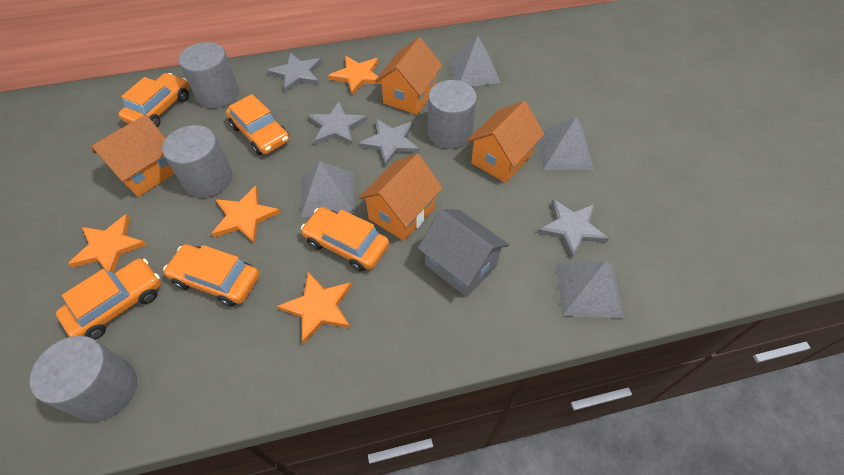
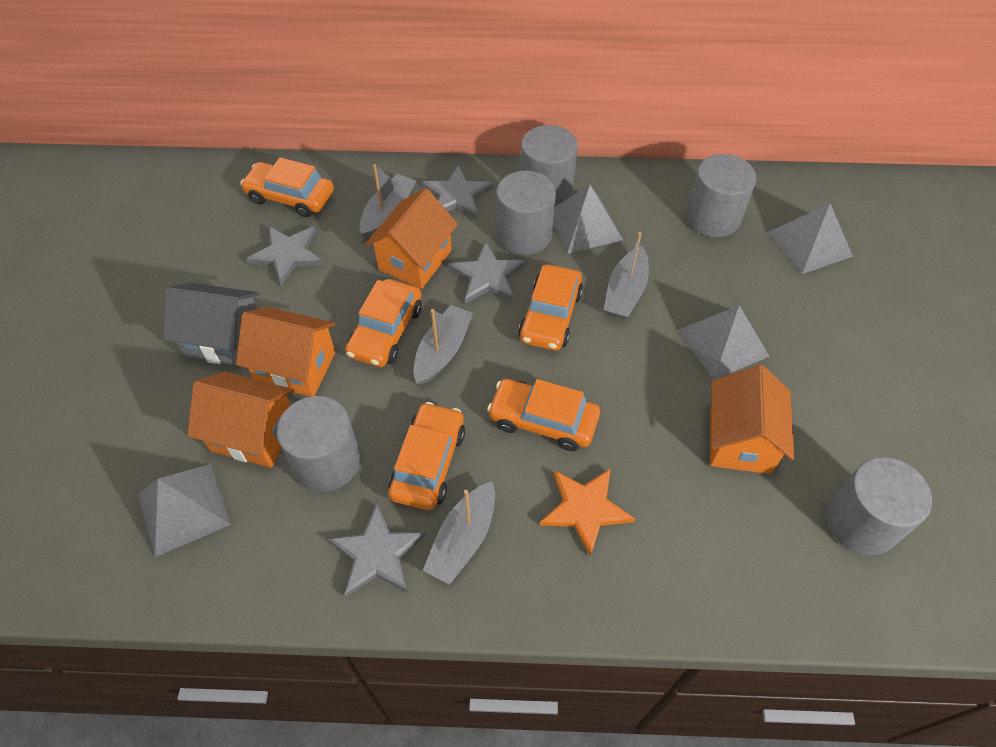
grey boat: none = 0 -> [360,164,416,239] [414,305,473,385] [423,481,495,585] [604,232,649,319] = 4
grey cylinder: [30,336,137,422] [162,125,232,198] [179,42,239,108] [428,80,477,149] = 4 -> [277,396,361,492] [496,171,556,255] [520,125,578,206] [686,154,756,237] [826,457,932,555] = 5
orange star: [68,214,147,273] [211,186,281,244] [277,272,352,344] [328,56,382,95] = 4 -> [540,468,635,556] = 1

